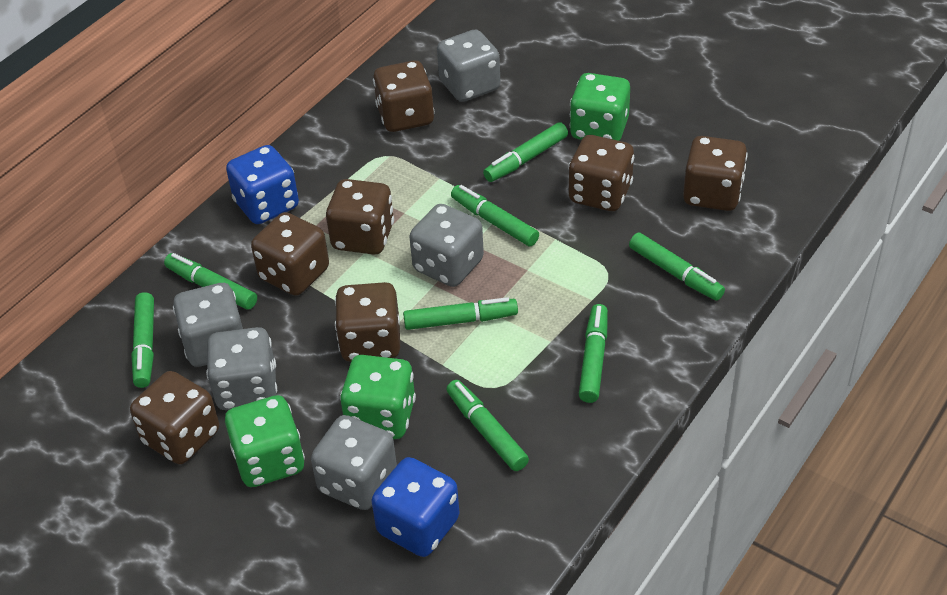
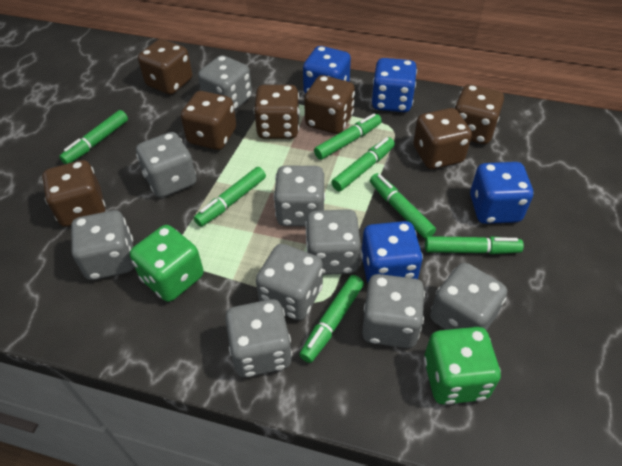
blue dice: [226,145,299,224] [371,457,460,557] = 2 -> [303,46,351,94] [361,221,423,283] [372,58,417,112] [470,162,533,224] = 4
green dice: [225,395,305,487] [340,355,416,439] [569,73,630,141] = 3 -> [130,225,203,302] [424,327,501,405] = 2
green marker: [131,292,154,388] [164,253,257,310] [403,297,518,330] [446,380,529,471] [451,185,539,246] [483,122,568,182] [579,304,608,403] [629,233,725,301] = 8 -> [59,110,128,164] [194,167,266,227] [299,275,364,363] [314,113,382,160] [331,137,395,191] [370,173,436,239] [425,236,524,254] = 7
grey dice: [173,283,243,367] [206,327,277,410] [311,415,397,510] [409,204,484,287] [437,30,500,102] = 5 -> [71,210,134,280] [136,132,196,198] [198,55,252,111] [225,299,292,377] [256,244,323,320] [274,165,325,226] [305,209,361,275] [362,274,425,348] [430,263,507,331] = 9

